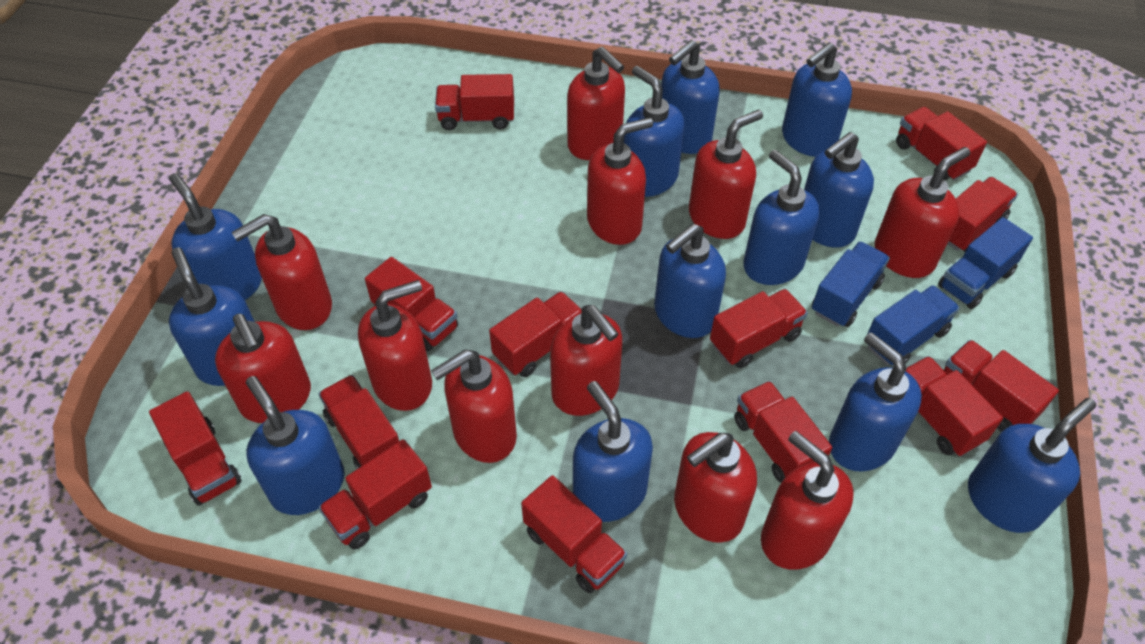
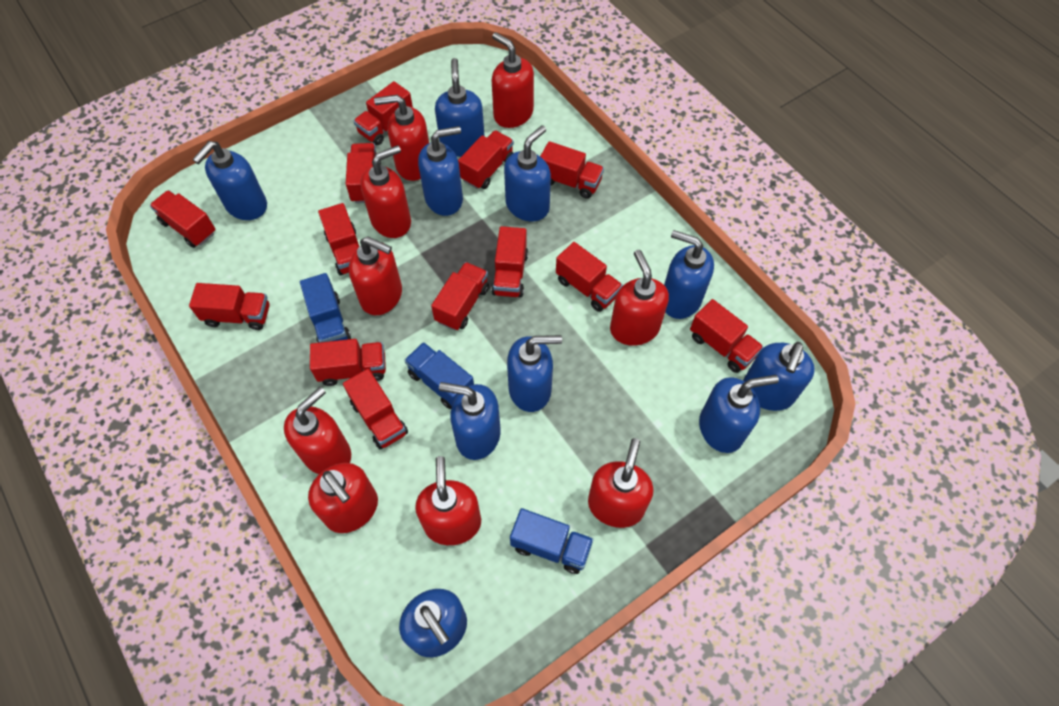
blue soap dispenser: [169,173,262,300] [169,247,255,386] [246,376,345,515] [573,381,653,522] [624,66,685,197] [654,224,726,338] [661,40,720,154] [743,150,820,285] [782,42,852,157] [804,132,874,248] [829,332,922,472] [968,398,1096,533] = 12 -> [192,141,267,220] [399,589,467,657] [418,126,463,216] [435,58,485,157] [439,382,501,460] [504,125,551,222] [507,335,562,412] [664,230,714,319] [699,375,779,453] [743,342,815,411] = 10
red soap dispenser: [215,314,311,423] [231,214,332,330] [358,280,432,411] [431,349,517,463] [550,305,622,416] [567,47,625,160] [587,117,653,245] [674,432,757,543] [689,109,763,239] [761,431,854,570] [875,147,970,278] = 11 -> [284,387,351,474] [308,463,378,533] [349,236,402,315] [360,145,411,238] [374,95,429,181] [415,456,481,545] [491,32,534,128] [588,438,653,528] [610,250,669,346] = 9

